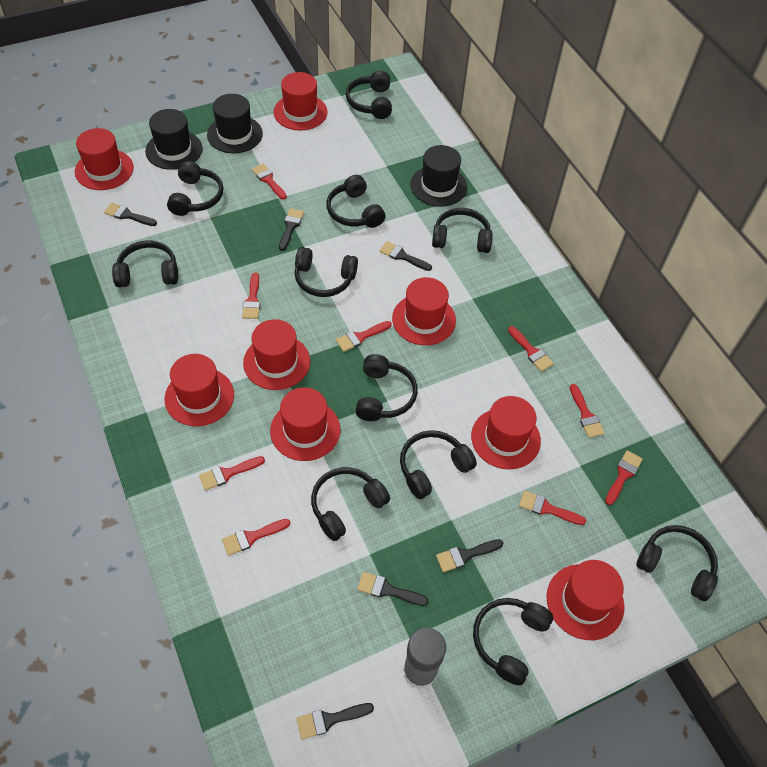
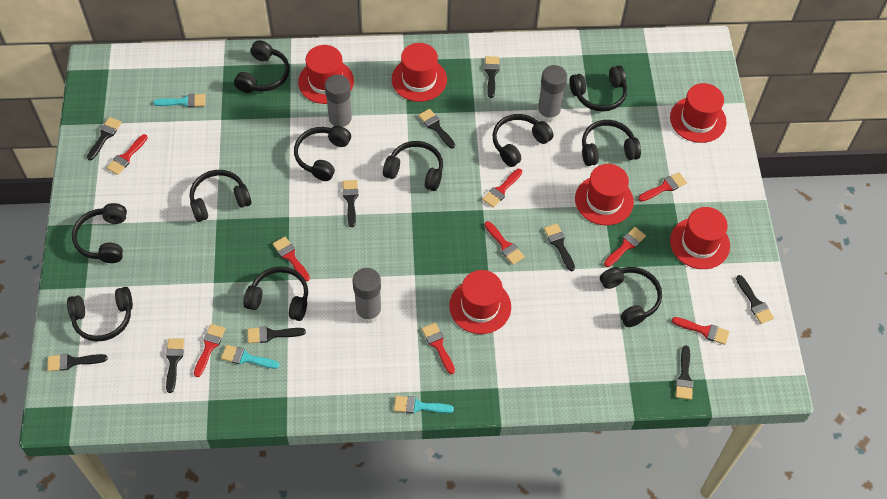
black brush: [104,203,157,226] [279,208,304,251] [296,703,374,739] [357,572,428,606] [380,241,432,271] [436,539,503,572] = 6 -> [47,353,108,371] [87,117,122,160] [166,338,184,393] [247,326,306,343] [343,180,358,227] [418,109,455,148] [485,56,500,98] [544,223,575,271] [676,345,693,400] [736,275,774,324] = 10
black hat: [145,109,203,170] [207,94,263,153] [410,145,467,207] = 3 -> none = 0
grey glue stick: [403,628,446,689] = 1 -> [325,75,353,130] [353,268,382,324] [537,65,567,123] = 3
red hat: [75,128,134,190] [165,354,234,426] [243,319,310,390] [270,387,340,461] [273,72,328,131] [392,277,456,345] [471,396,541,469] [547,560,625,640] = 8 -> [298,45,354,104] [392,43,447,102] [449,270,511,334] [575,164,634,225] [670,83,727,143] [670,207,730,269] = 6
turquoise brush: none = 0 -> [153,94,205,108] [221,345,280,369] [394,396,454,414] = 3

